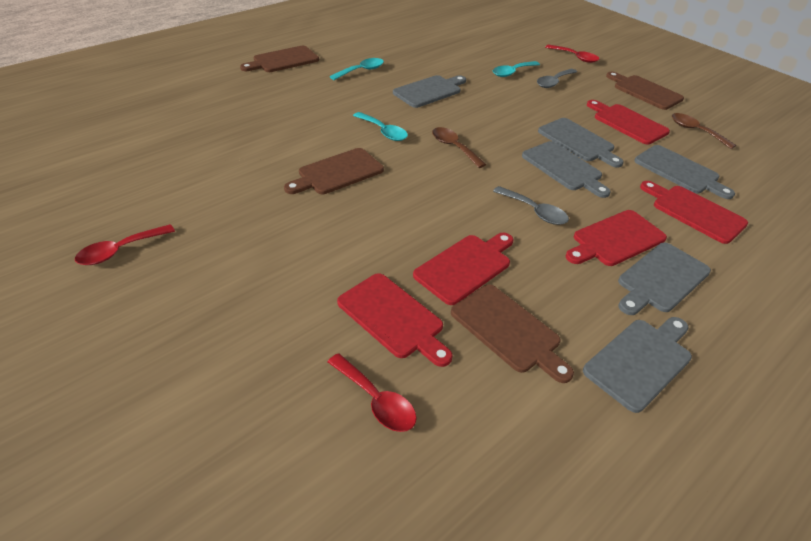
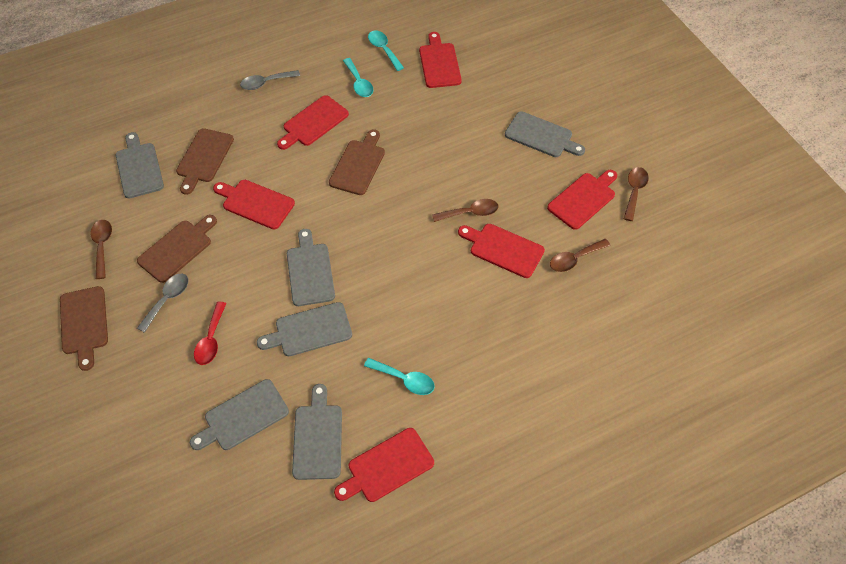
brown spoon: [432,127,486,168] [672,113,736,149] = 2 -> [90,220,112,279] [432,199,499,222] [550,239,611,272] [624,167,649,221] = 4
red cutting board: [337,273,453,367] [413,233,513,305] [566,210,667,266] [587,100,670,145] [640,181,748,244] = 5 -> [213,180,295,229] [277,95,349,150] [334,428,434,502] [419,32,462,88] [458,224,545,278] [547,170,617,230] = 6
red spoon: [75,224,175,265] [328,353,417,432] [545,45,599,63] = 3 -> [194,302,226,365] = 1

